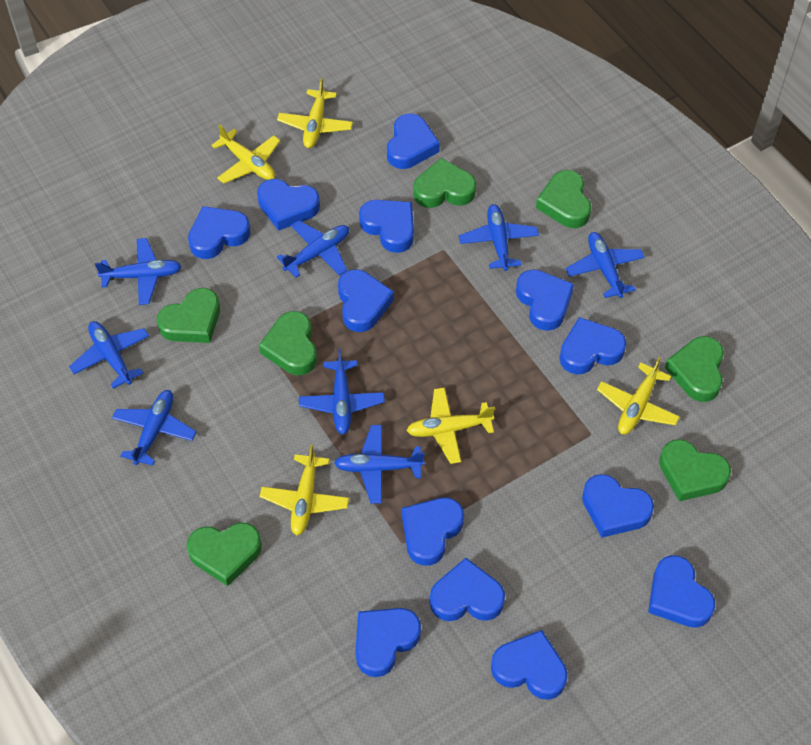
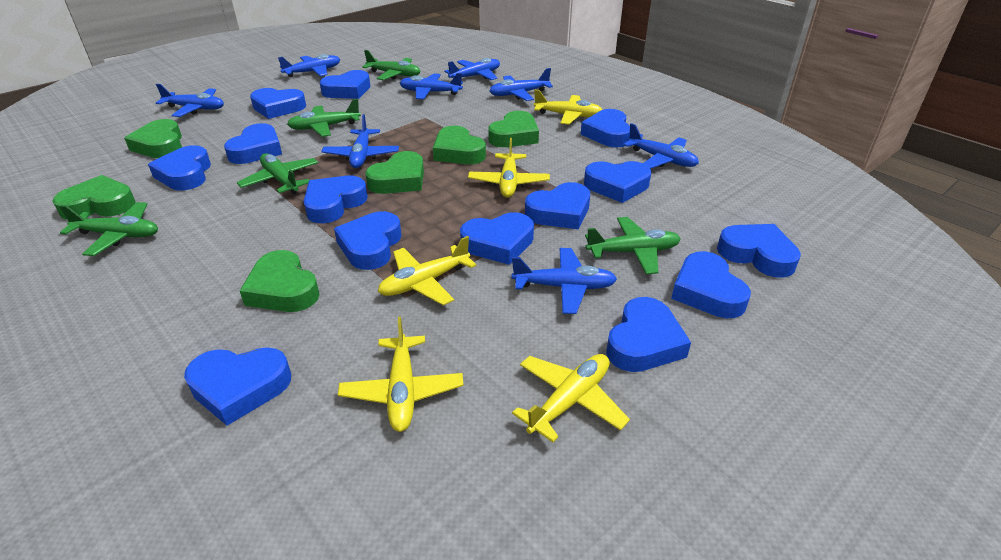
blue heart: [188,206,251,259] [257,179,320,231] [338,269,394,332] [355,608,421,677] [359,200,414,253] [387,113,440,169] [402,498,464,566] [430,558,505,621] [491,630,568,700] [516,269,574,331] [559,317,626,374] [582,474,654,538] [648,555,715,628] = 13 -> [148,145,211,190] [184,347,291,426] [224,123,282,164] [250,88,306,119] [304,176,368,223] [319,70,370,99] [334,211,401,270] [460,212,534,265] [525,182,590,229] [581,109,630,147] [584,161,651,203] [606,297,691,372] [671,251,751,318] [717,224,801,278] = 14
green heart: [157,288,220,343] [187,522,262,586] [259,311,317,375] [413,158,476,208] [536,170,591,228] [659,439,731,501] [665,336,724,402] = 7 -> [52,175,135,220] [124,119,182,158] [240,250,319,312] [365,151,424,194] [433,126,486,164] [488,111,539,147] = 6
green plane: none = 0 -> [59,202,158,256] [237,153,318,194] [287,99,361,137] [362,50,421,80] [585,217,680,274] = 5

